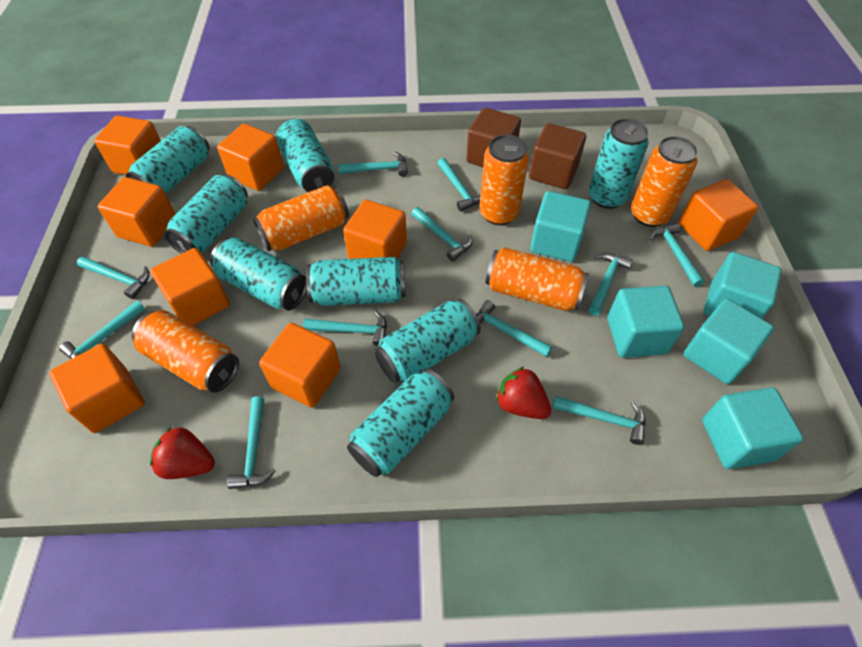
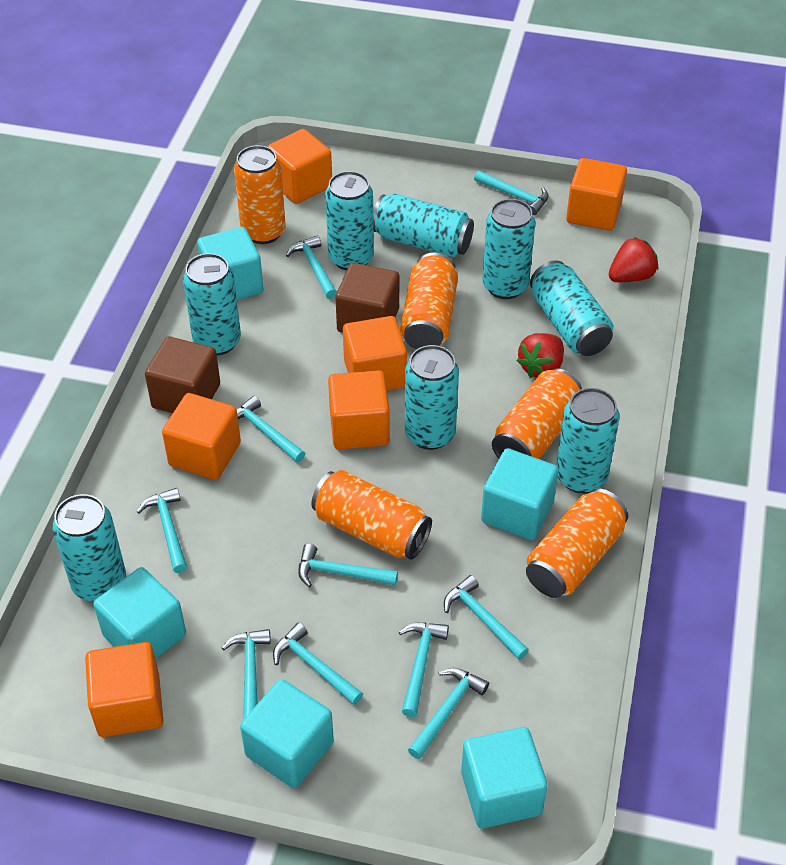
orange cube: [49,344,145,433] [94,115,161,175] [98,177,176,247] [150,248,230,326] [217,123,284,191] [259,323,341,408] [343,200,407,259] [679,179,758,251] = 8 -> [85,642,163,737] [162,393,241,480] [267,129,332,204] [328,371,390,449] [343,316,407,391] [566,158,627,231] = 6
turquoise hammer: [59,301,145,359] [77,256,150,299] [227,396,275,489] [303,311,387,346] [338,152,408,177] [411,207,472,261] [437,158,480,211] [476,300,552,357] [553,396,645,445] [589,253,633,316] [649,223,704,287] = 11 -> [137,488,187,573] [222,629,271,720] [237,396,305,462] [273,623,363,705] [286,235,337,299] [298,544,398,587] [399,622,449,717] [408,668,489,759] [444,575,529,660] [474,170,549,215] = 10

